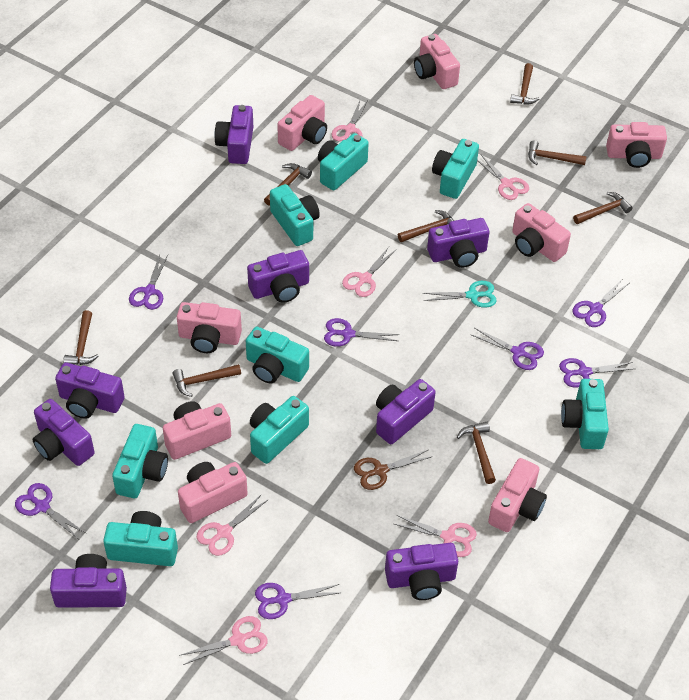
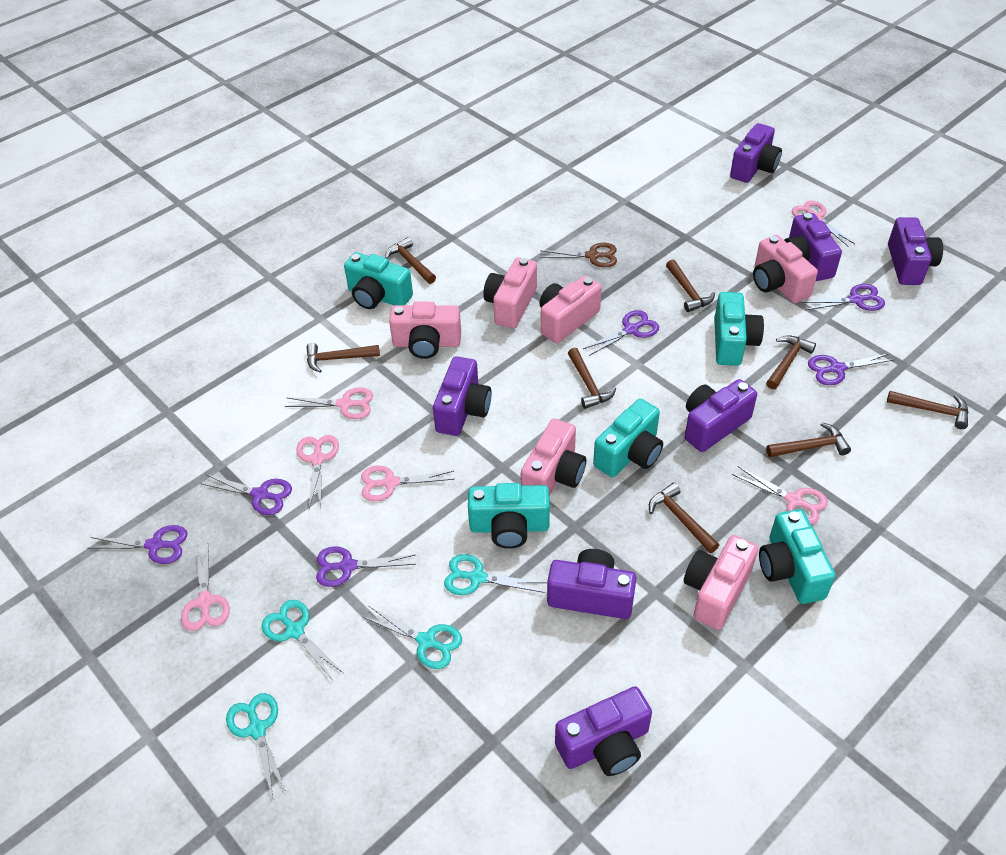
pink camera: [163,401,231,460] [177,302,242,353] [178,462,248,523] [277,95,327,151] [414,34,460,89] [488,458,547,532] [512,203,571,262] [606,122,667,168] = 8 -> [389,302,461,359] [483,258,537,328] [521,418,586,496] [539,276,602,343] [684,535,758,630] [753,235,818,303] = 6
purple camera: [32,399,95,466] [50,554,127,608] [55,362,125,419] [214,105,253,164] [247,250,309,303] [376,379,436,444] [385,543,458,600] [427,218,489,268] = 8 -> [433,356,491,436] [547,549,636,619] [555,686,652,776] [685,379,757,452] [730,123,782,183] [784,213,842,281] [888,217,943,285] = 7
purple scissors: [15,483,86,538] [129,255,168,310] [255,583,339,619] [324,318,399,347] [470,328,544,370] [559,358,635,387] [572,280,629,327] = 7 -> [89,525,187,564] [200,474,292,515] [316,546,416,587] [583,310,659,356] [802,284,885,311] [808,353,895,385] = 6
turquoise camera: [103,511,178,566] [112,424,168,498] [246,327,309,384] [250,396,309,464] [270,184,320,246] [318,133,369,190] [432,139,479,199] [561,379,609,449] = 8 -> [344,252,413,309] [468,483,550,549] [593,399,663,477] [714,292,764,366] [759,509,836,604] = 5
turquoise scissors: [423,281,497,308] = 1 -> [226,693,287,798] [262,600,343,679] [363,606,462,669] [444,554,547,595] = 4

